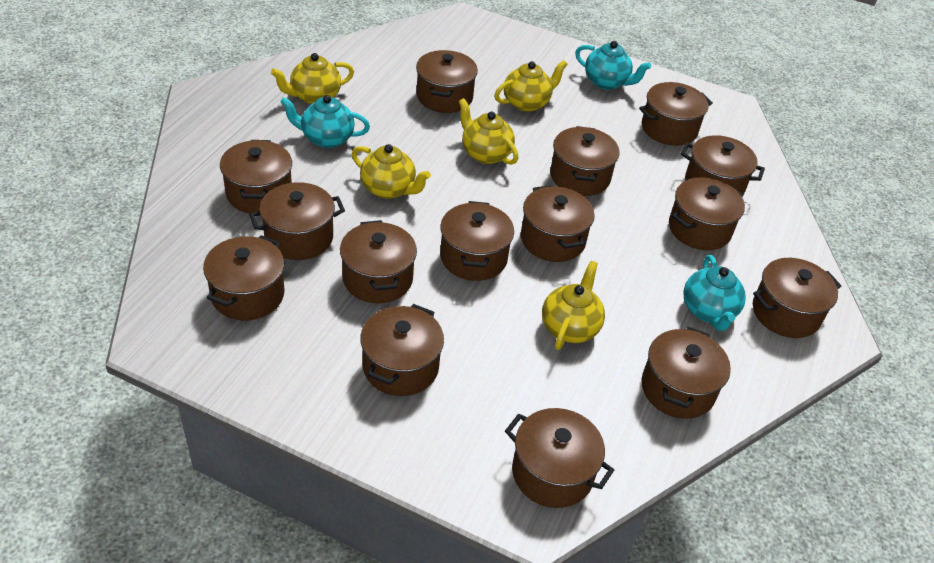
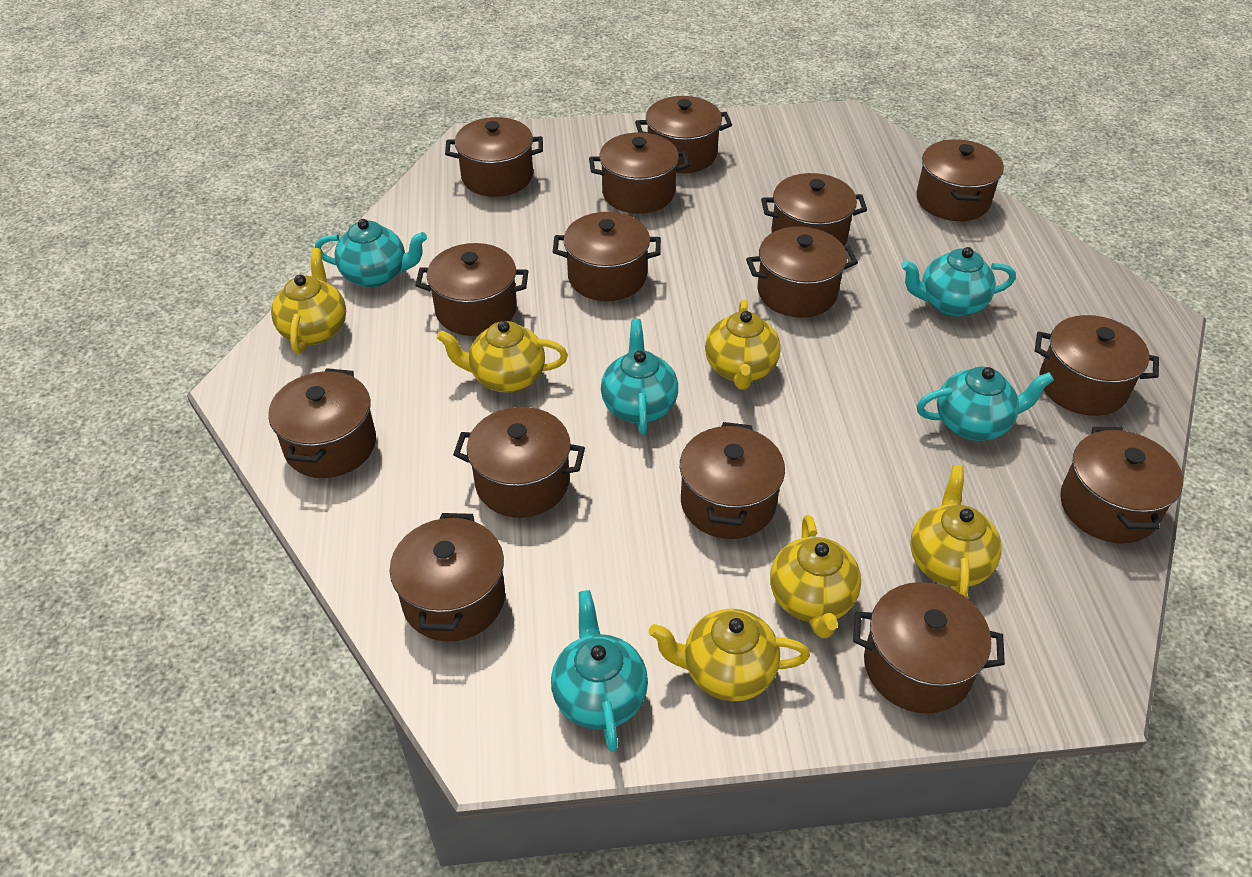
turquoise teapot: [280,95,370,148] [575,41,651,90] [683,255,746,331] = 3 -> [315,219,427,287] [551,590,648,752] [601,319,678,435] [901,247,1016,317] [917,367,1054,441] = 5
yellow teapot: [271,53,354,104] [352,144,431,199] [459,98,518,165] [494,60,568,112] [542,261,605,350] = 5 -> [271,248,346,354] [437,321,568,393] [649,609,810,701] [705,299,781,390] [770,515,861,638] [910,465,1002,598] = 6

